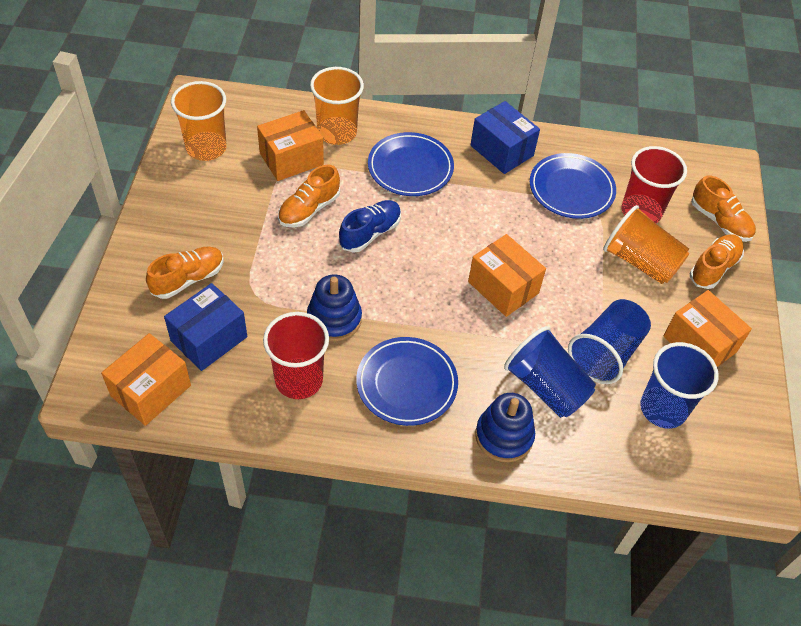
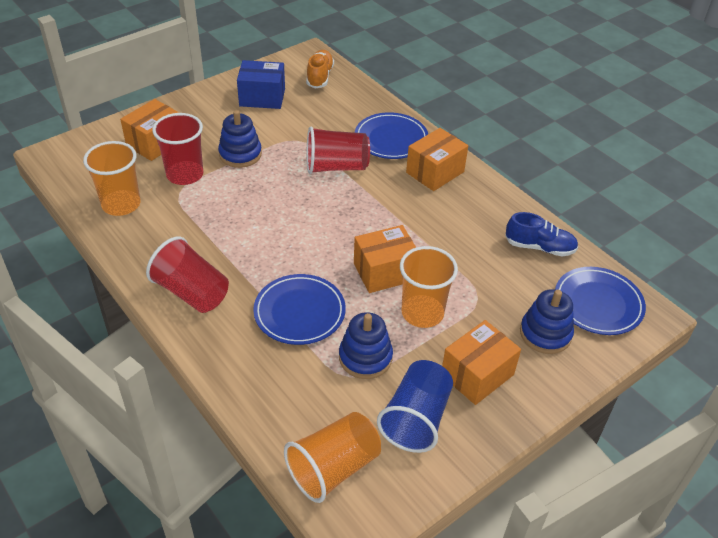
blue box: [164,283,247,371] [471,101,540,174] = 2 -> [237,60,285,109] = 1
blue cup: [504,326,596,418] [568,299,651,384] [640,342,719,429] = 3 -> [377,360,453,453] = 1
blue stacking toy: [307,274,362,341] [475,393,535,462] = 2 -> [218,110,262,168] [339,312,393,379] [520,289,574,354] = 3
orange shoe: [146,246,224,299] [278,164,340,228] [690,234,744,289] [691,176,756,242] = 4 -> [306,50,334,89] = 1
red cup: [263,312,329,399] [622,146,687,223] = 2 -> [146,237,229,313] [152,113,203,185] [307,126,370,174] = 3

